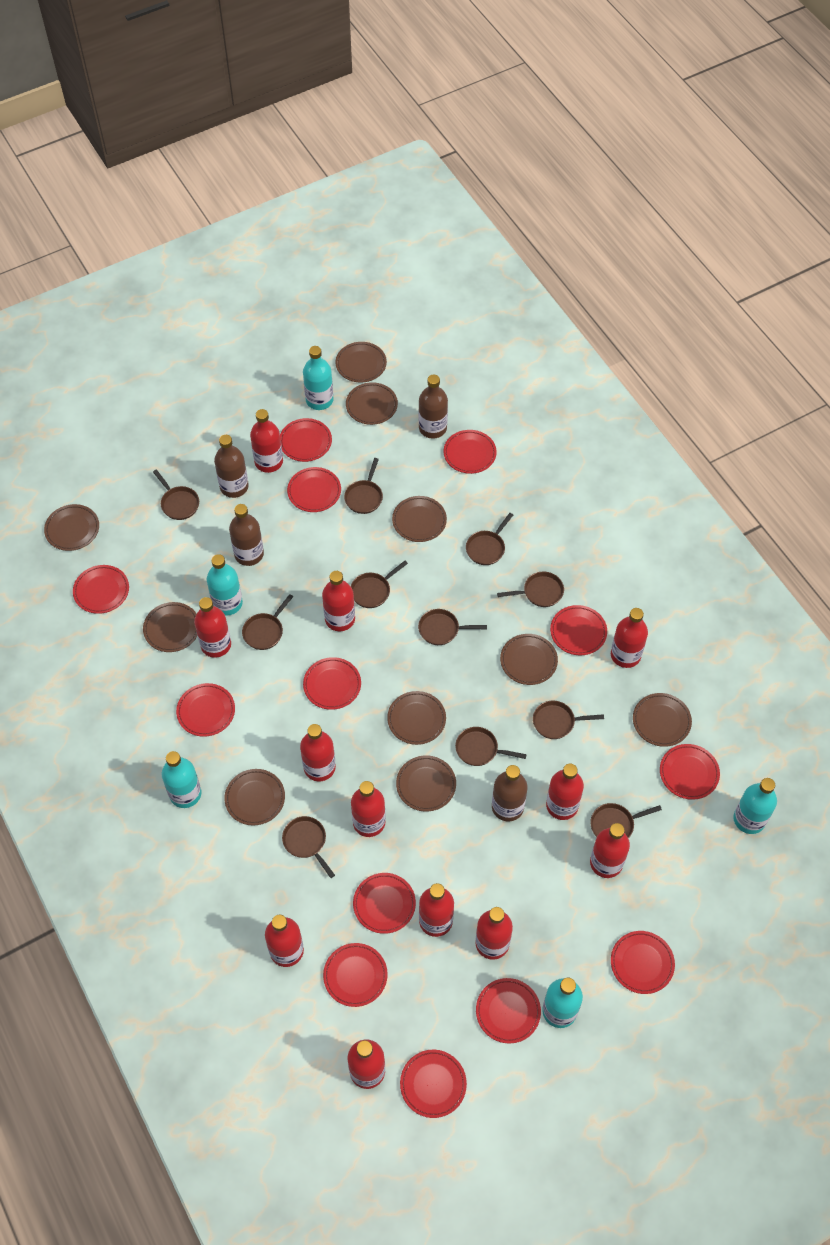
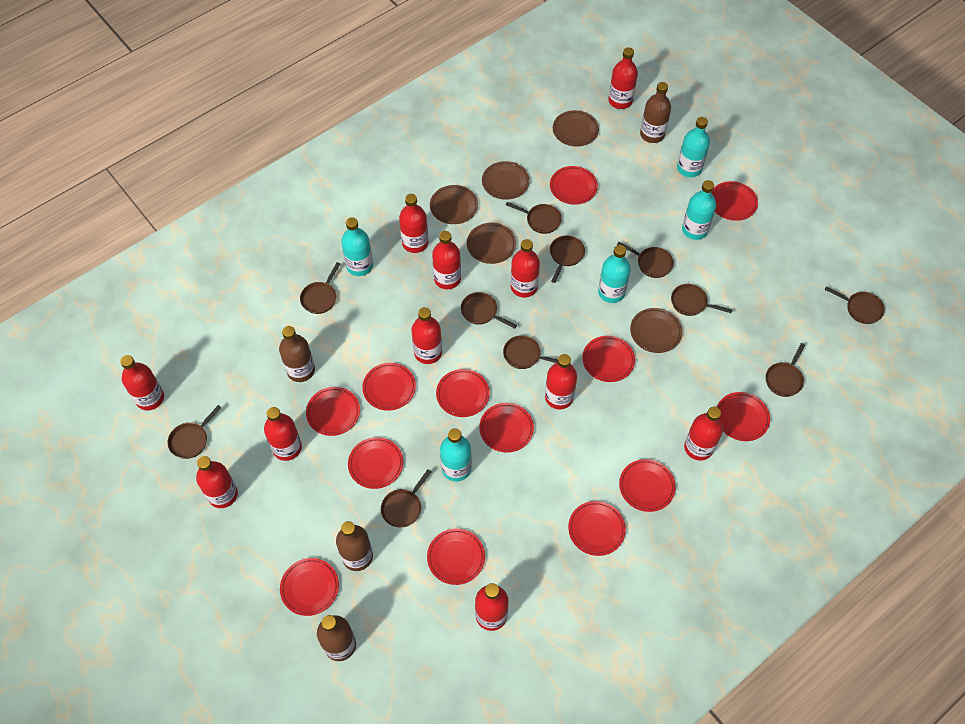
brown plate: [44,504,99,551] [143,602,197,652] [225,769,285,826] [336,342,387,383] [346,382,398,425] [387,691,446,745] [392,496,447,542] [396,755,456,812] [500,634,558,685] [633,693,692,747] = 10 -> [430,185,478,224] [467,223,516,264] [482,161,530,200] [553,110,599,147] [630,308,682,353] = 5
red bottle: [194,597,231,658] [250,409,283,473] [265,915,304,967] [300,724,336,781] [322,571,355,631] [347,1040,385,1089] [351,781,386,837] [419,883,454,937] [475,907,513,960] [546,764,584,820] [590,823,630,878] [611,608,648,668] = 12 -> [120,355,164,411] [196,456,238,508] [264,407,302,461] [399,194,429,253] [411,307,442,364] [432,231,461,289] [475,583,509,631] [511,239,540,298] [545,354,577,409] [608,47,638,109] [684,407,723,461] = 11

